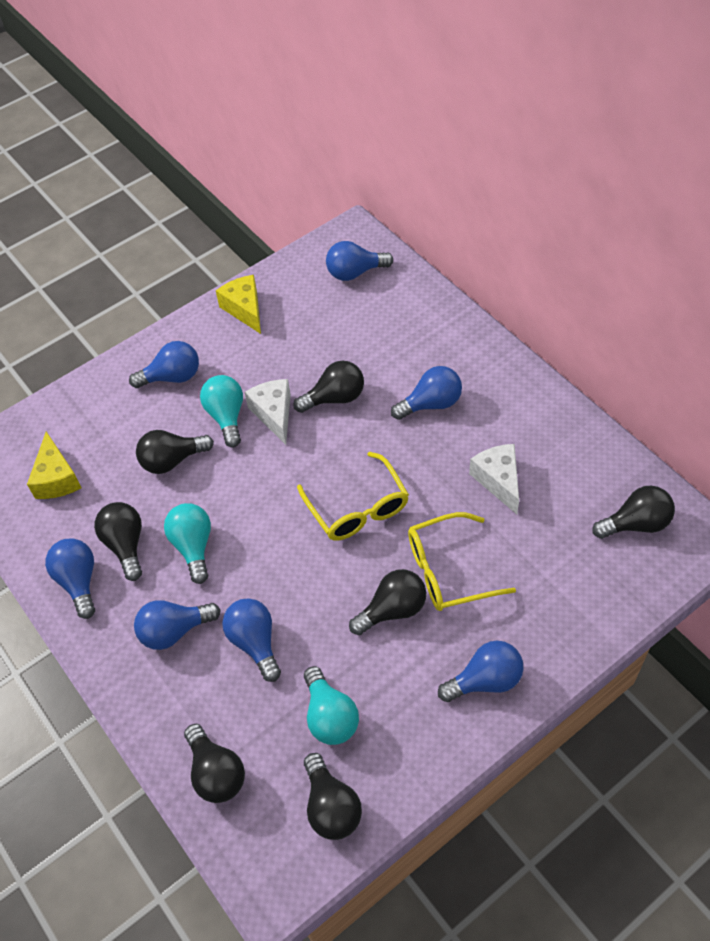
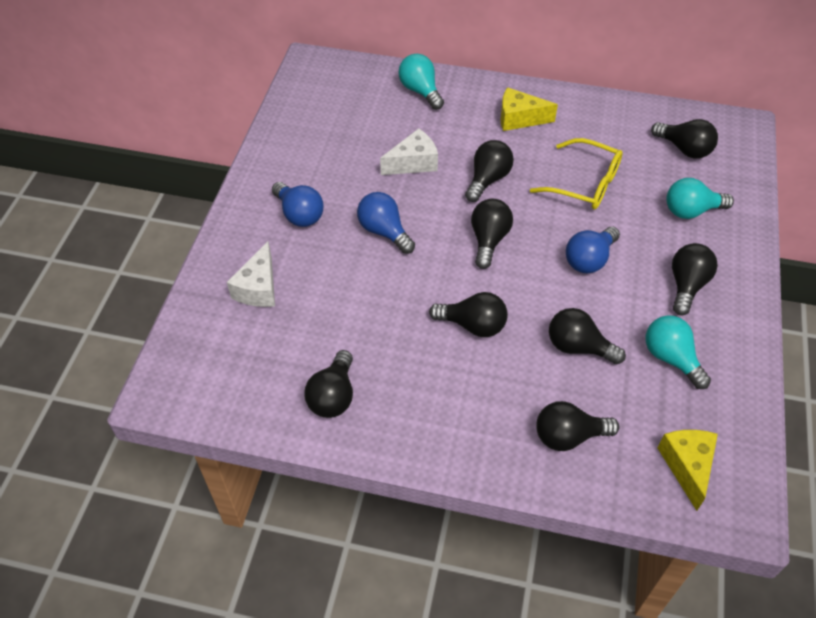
black light bulb: [94,502,142,581] [136,430,214,474] [184,724,245,803] [293,361,364,413] [304,753,362,840] [349,569,426,635] [592,486,675,539] = 7 -> [304,350,353,418] [429,292,508,337] [465,140,514,202] [471,199,513,269] [536,401,619,451] [549,308,626,364] [651,119,718,159] [672,243,718,315] = 8
blue light bulb: [45,538,95,619] [129,341,199,388] [134,600,220,650] [222,598,281,682] [326,241,393,281] [391,366,462,420] [438,641,524,702] = 7 -> [272,182,324,227] [357,192,415,254] [566,227,620,273] = 3
yellow glasses: [297,452,409,541] [408,512,516,611] = 2 -> [530,138,623,209] = 1

